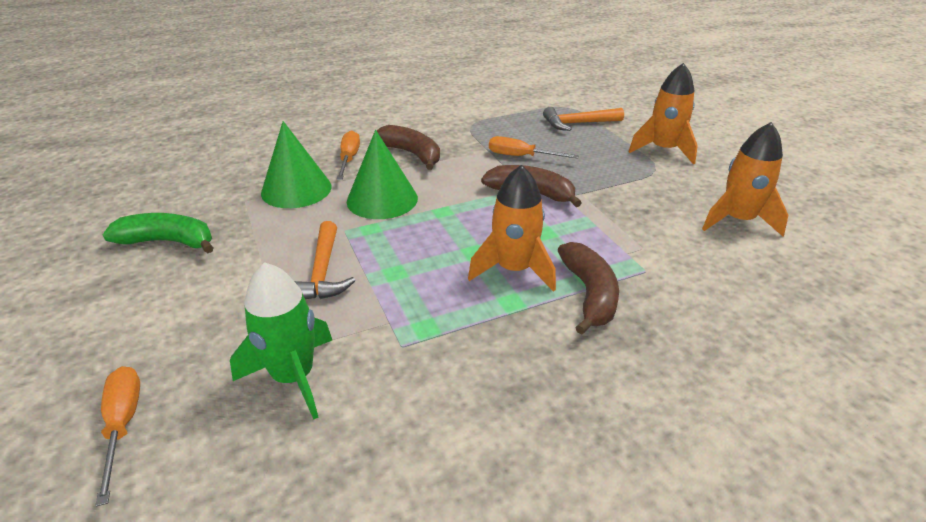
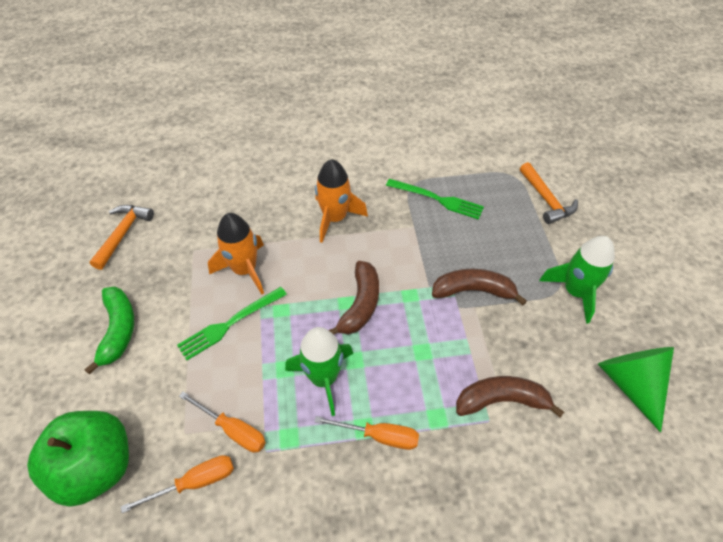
green apple: none = 0 -> [27,411,129,507] = 1
green cone: [261,121,332,208] [347,130,418,219] = 2 -> [598,347,674,432] = 1
green fork: none = 0 -> [177,287,287,360] [386,179,484,220] = 2
green rocket: [230,262,332,420] = 1 -> [285,327,353,416] [539,236,615,324] = 2
orange rocket: [468,165,556,292] [628,63,698,164] [702,122,788,236] = 3 -> [208,213,264,295] [315,159,368,243] = 2

